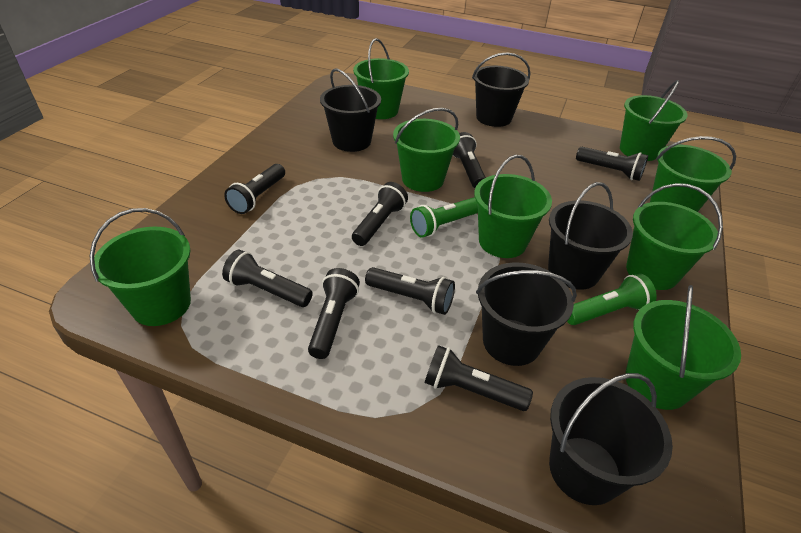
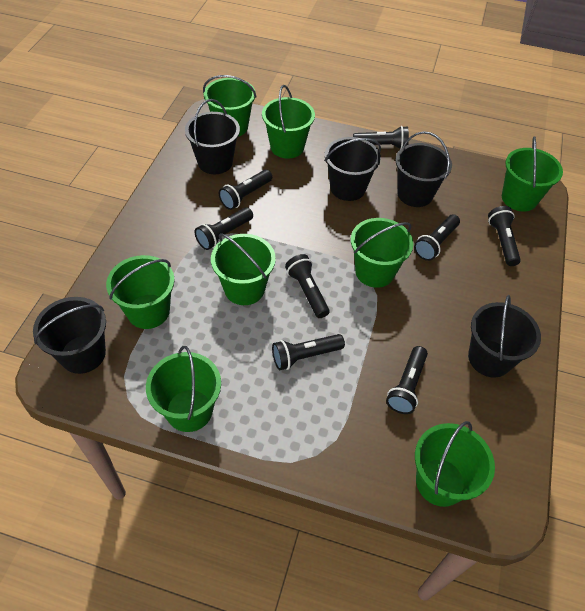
green flashlight: [410,197,478,238] [567,273,657,325] = 2 -> none = 0

